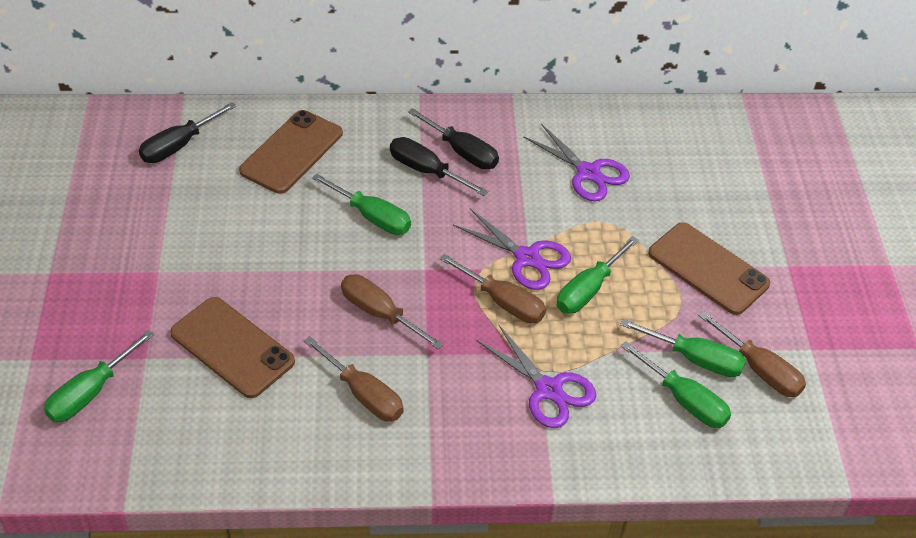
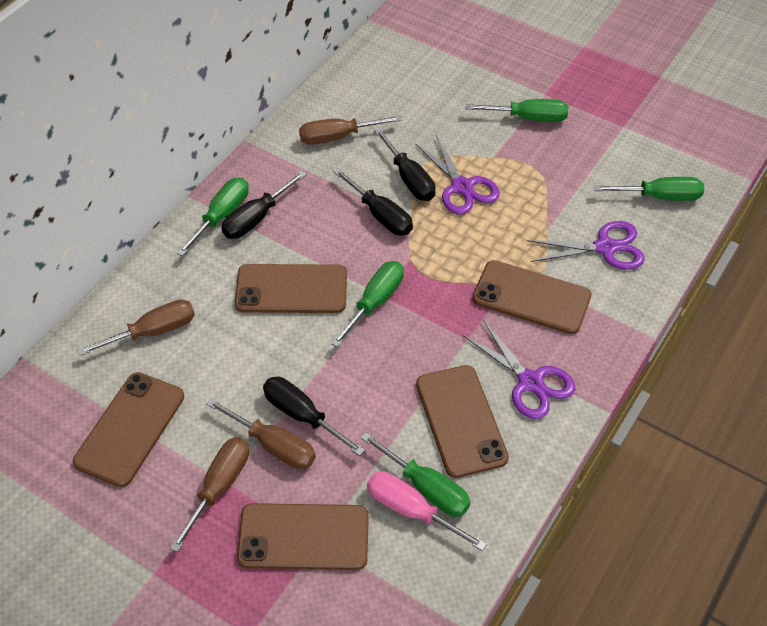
black screwdriver: [139,102,236,163] [390,137,488,196] [408,108,499,170] = 3 -> [221,171,307,239] [263,377,365,456] [333,168,413,236] [374,128,436,201] = 4
brown phone: [170,297,295,398] [239,110,343,194] [648,222,770,315] = 3 -> [73,372,184,487] [235,264,347,313] [237,503,369,570] [416,365,509,478] [472,260,592,334] = 5
pink screwdriver: none = 0 -> [367,471,487,551] = 1

